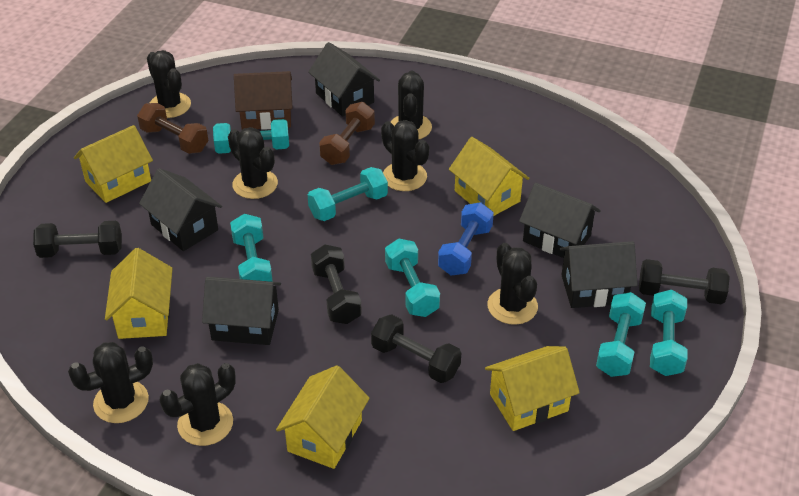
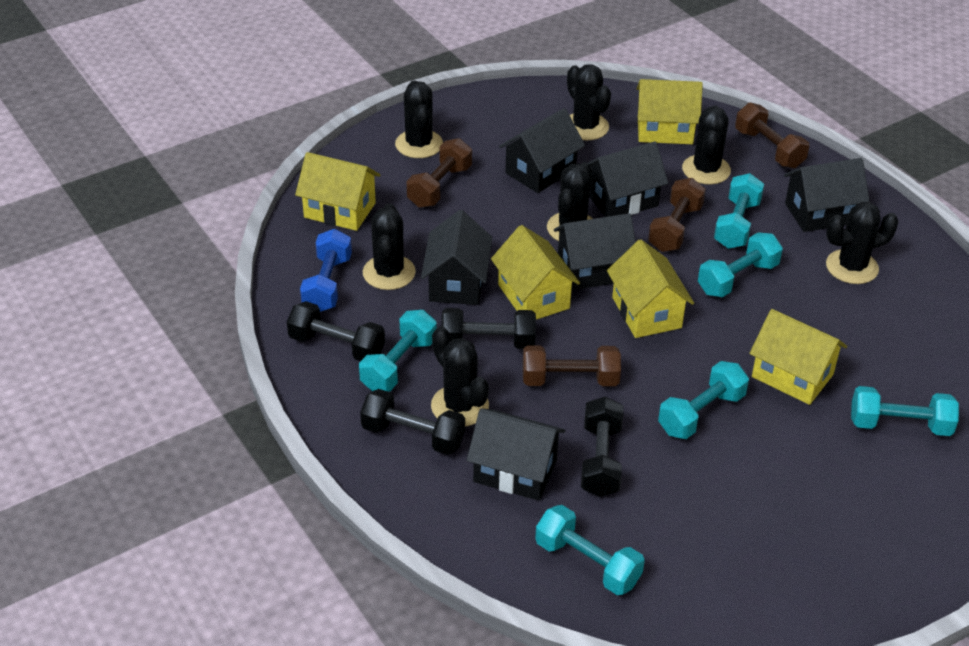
black house: [139,168,222,251] [202,277,281,345] [308,42,380,117] [519,183,601,258] [560,241,638,308] = 5 -> [421,210,492,305] [467,409,565,501] [499,108,585,193] [554,213,636,290] [588,141,668,217] [784,158,870,232] = 6
brown dumbbell: [137,103,208,154] [319,102,375,165] = 2 -> [407,138,472,208] [523,345,621,386] [648,178,706,252] [735,102,809,168] = 4
brown house: [234,71,293,130] = 1 -> none = 0

